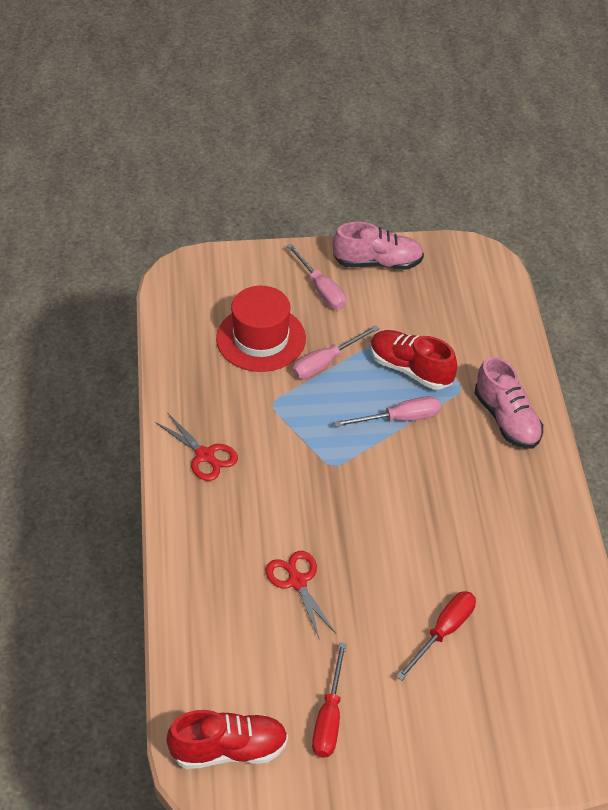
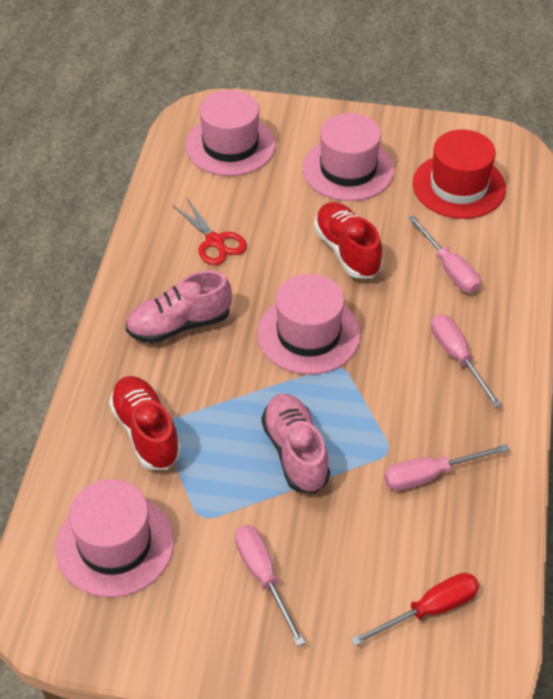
pink hat: none = 0 -> [55,479,174,598] [185,90,276,176] [257,274,361,375] [303,113,395,201] = 4
pink screwdriver: [287,244,346,310] [292,325,379,379] [334,396,441,427] = 3 -> [235,525,305,646] [384,444,510,491] [408,215,480,293] [431,314,502,408] = 4
red scissors: [155,413,238,481] [266,551,336,640] = 2 -> [173,198,247,265] = 1
red screwdriver: [312,642,347,758] [396,591,476,681] = 2 -> [351,573,479,646] = 1

